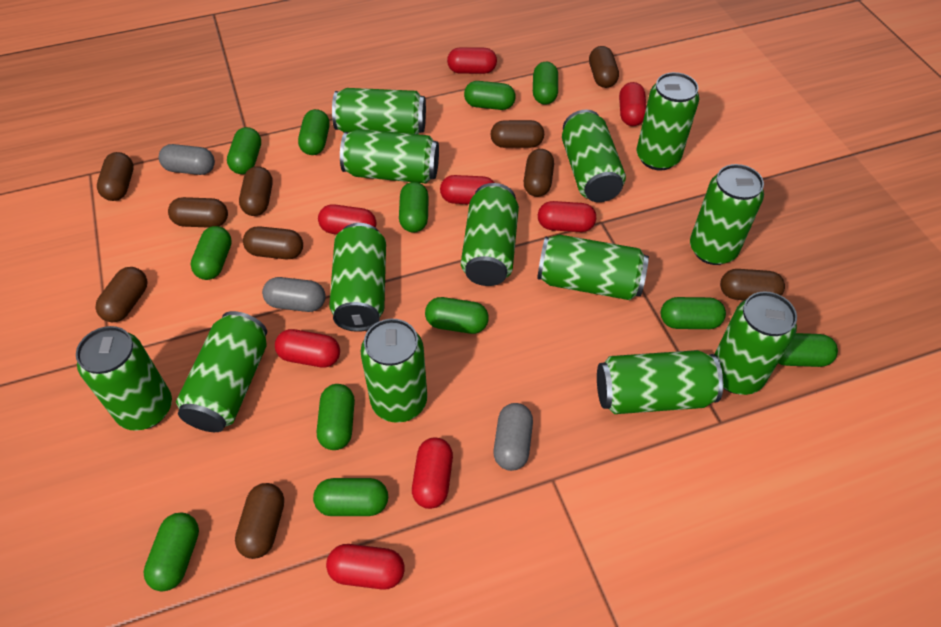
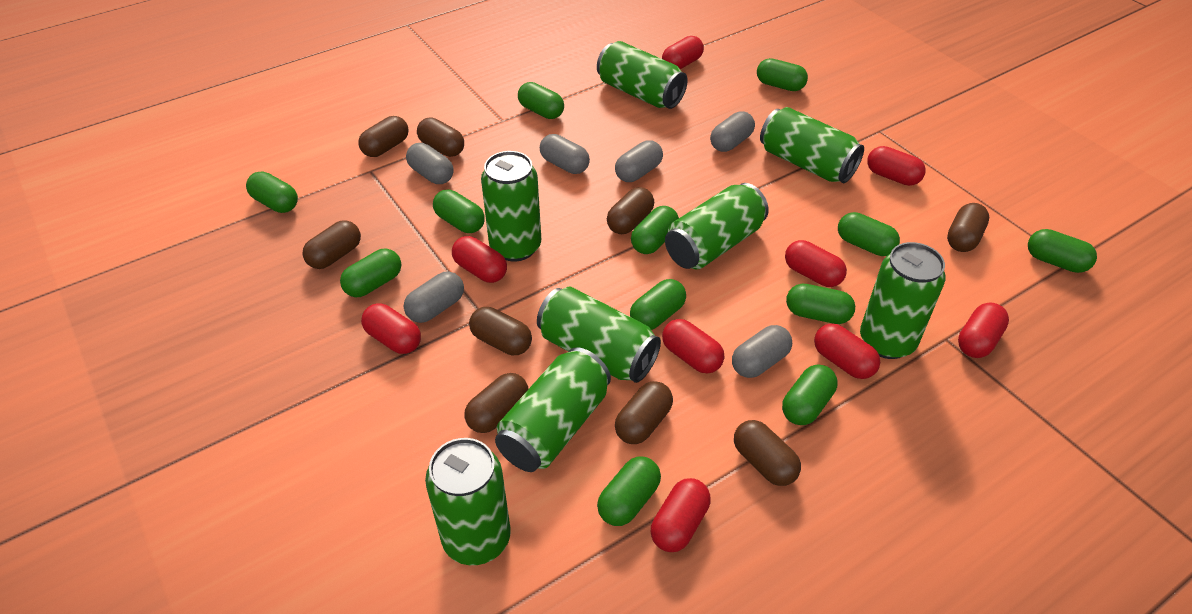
brown capsule: [95,267,148,322] [97,152,134,201] [168,197,228,228] [235,483,284,559] [239,166,273,216] [243,226,303,259] [490,120,544,148] [524,149,554,197] [589,46,619,88] [720,269,785,300] = 10 -> [302,220,361,269] [358,116,408,157] [417,118,464,157] [464,373,529,433] [469,307,532,355] [607,187,654,234] [615,381,673,444] [734,420,801,486] [947,203,989,252] = 9
green can: [76,326,172,431] [176,311,267,432] [329,223,386,332] [332,88,426,134] [340,129,439,184] [361,319,427,423] [461,183,519,286] [537,234,649,300] [562,109,626,202] [597,350,723,414] [637,72,699,171] [690,164,764,265] [714,291,797,395] = 13 -> [425,438,511,565] [481,151,541,261] [495,347,611,472] [537,286,661,383] [597,41,688,109] [665,183,769,269] [760,107,864,183] [860,242,946,359] = 8
grey capsule: [159,144,215,175] [262,277,326,312] [494,403,533,471] = 3 -> [404,271,464,323] [406,143,454,184] [540,134,590,174] [615,140,663,182] [710,111,755,152] [732,325,792,378] = 6
red capsule: [275,329,340,368] [318,204,376,234] [326,544,405,590] [412,438,453,509] [440,175,495,204] [447,48,497,74] [538,201,596,232] [619,82,647,126] = 8 -> [361,303,421,354] [452,236,507,283] [651,478,711,552] [662,36,704,69] [662,319,724,374] [785,240,847,287] [814,323,880,379] [867,146,926,186] [958,302,1009,358] = 9

